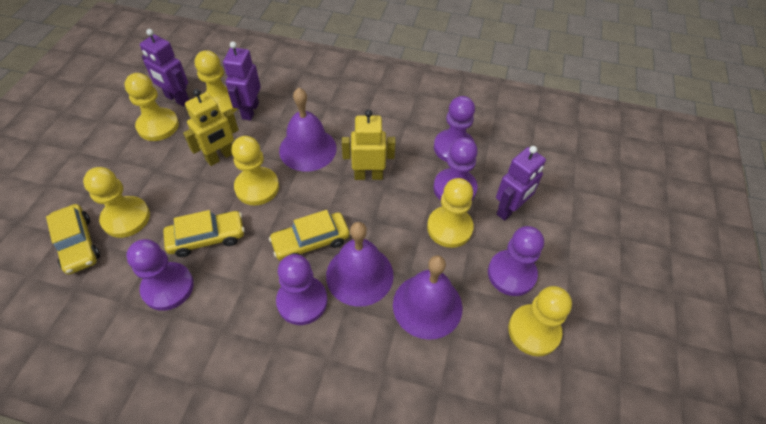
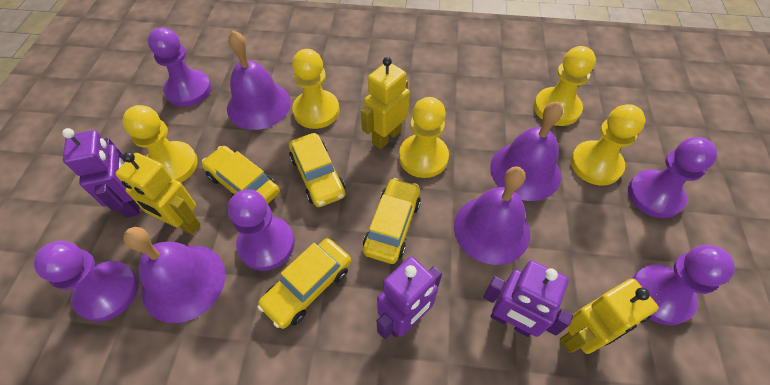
purple bell: [279,88,336,172] [326,222,394,307] [393,255,463,340] = 3 -> [123,227,225,323] [227,30,291,130] [454,167,530,265] [490,101,563,201] = 4
yellow car: [46,204,100,275] [163,210,245,257] [269,210,350,261] = 3 -> [202,146,280,204] [257,238,351,329] [289,133,345,207] [363,178,421,264] = 4
yellow pawn: [83,167,150,238] [125,73,179,141] [195,50,238,114] [231,136,279,205] [427,178,474,248] [508,286,572,356] = 6 -> [122,105,198,183] [292,49,339,129] [399,97,449,178] [534,46,596,126] [571,104,645,186] = 5
yellow robot: [183,89,239,166] [342,109,396,180] = 2 -> [115,152,201,234] [361,57,410,149] [560,278,658,354] = 3

